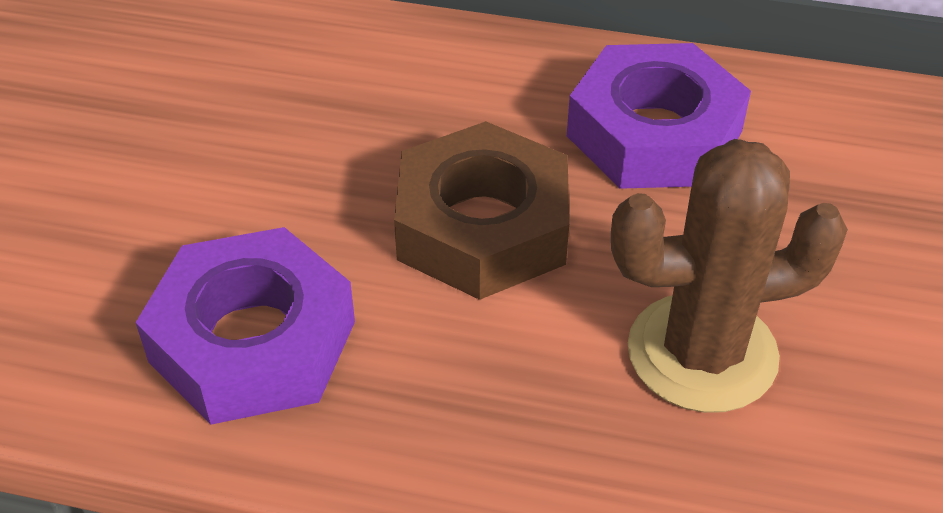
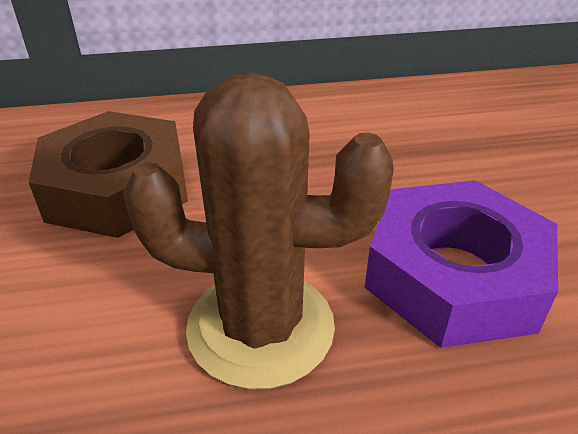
purple nut: [135,227,355,425] [567,43,751,189] = 2 -> [365,180,558,348] = 1

